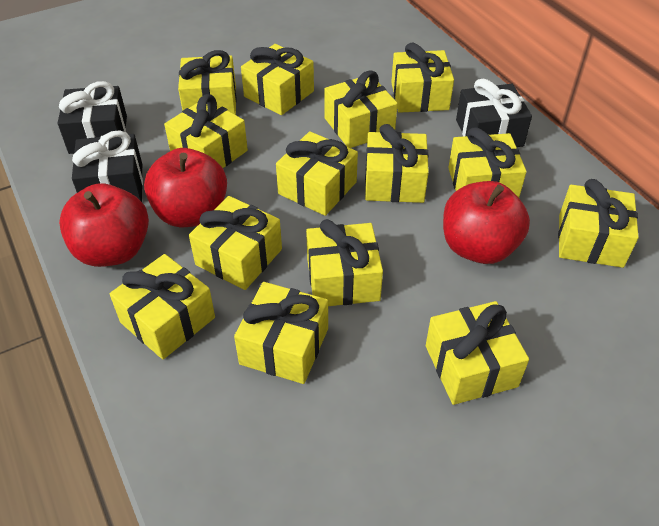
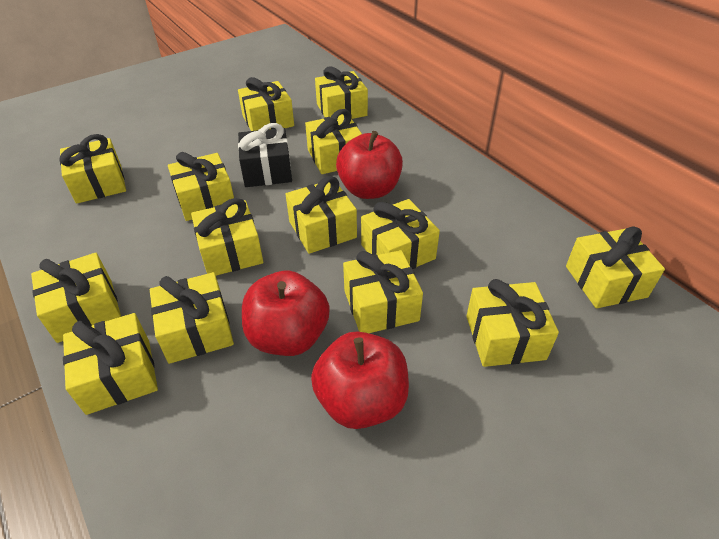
black gift: [58,81,127,154] [72,130,143,202] [456,78,532,147] = 3 -> [238,123,292,187] = 1

